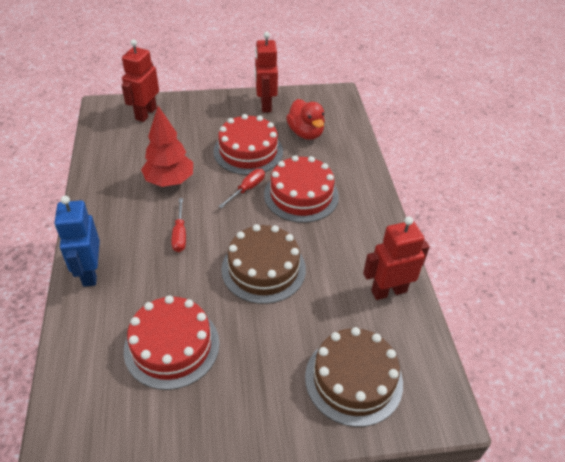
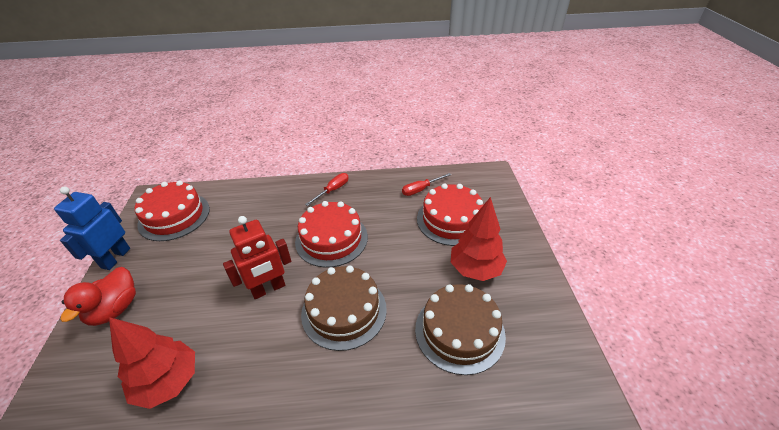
red robot: [121,39,159,122] [255,32,278,113] [363,216,430,300] = 3 -> [223,216,291,299] = 1
red tree: [141,106,193,187] = 1 -> [109,317,195,409] [451,197,507,281] = 2

